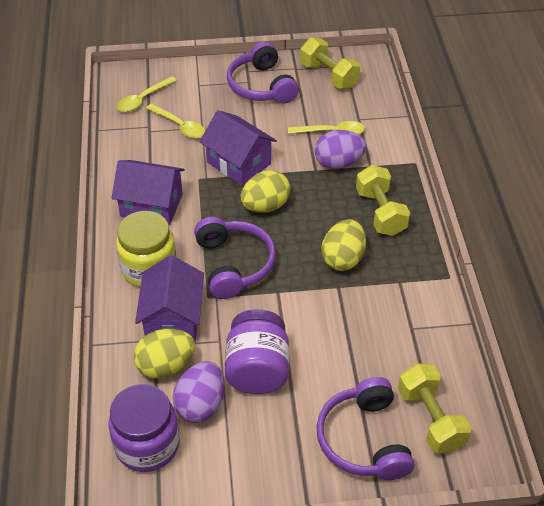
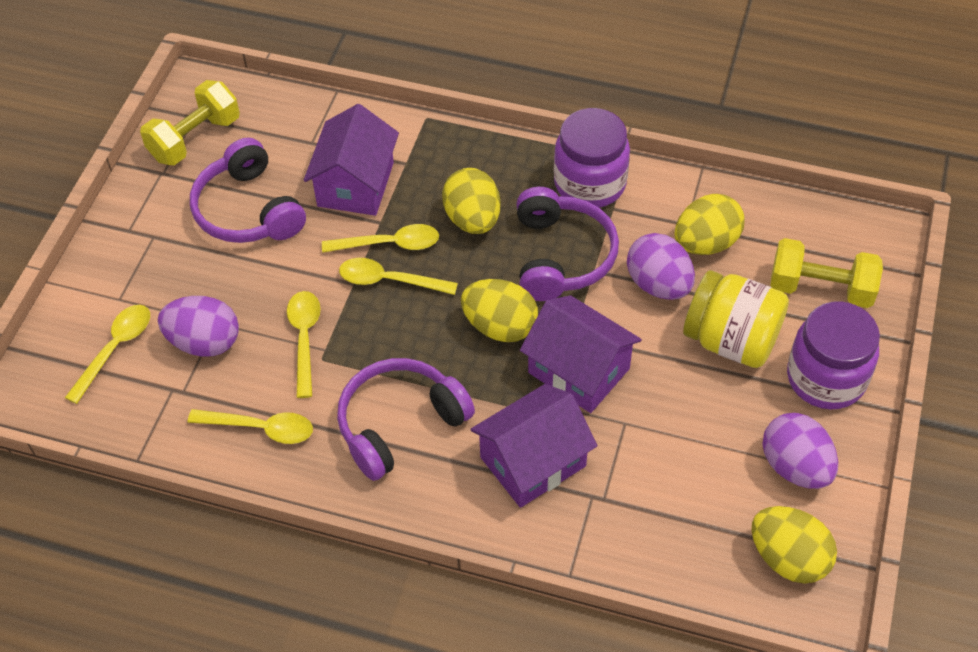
purple egg: [173,361,224,423] [315,130,366,169] = 2 -> [158,296,239,357] [627,233,695,300] [762,413,838,489] = 3
yellow dumbbell: [300,37,360,89] [356,165,410,236] [398,363,472,453] = 3 -> [140,80,240,165] [770,238,883,308] = 2
yellow egg: [133,329,195,379] [241,170,291,213] [321,219,366,271] = 3 -> [442,168,501,234] [461,279,538,342] [675,194,745,255] [752,506,837,584] = 4
yellow spoon: [117,76,177,112] [146,104,205,138] [288,121,365,134] = 3 -> [65,305,150,404] [188,409,313,444] [287,291,321,398] [322,224,439,253] [339,258,458,295] = 5

